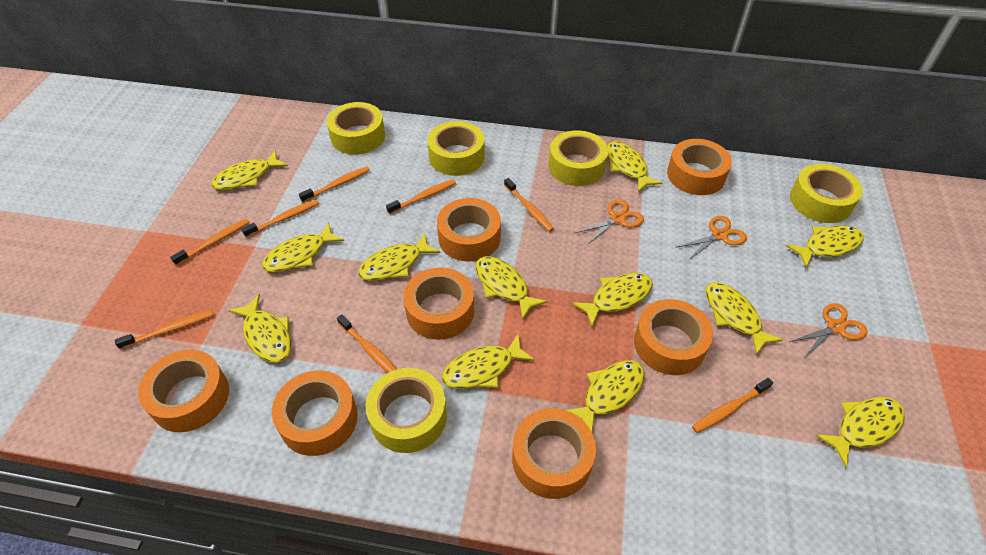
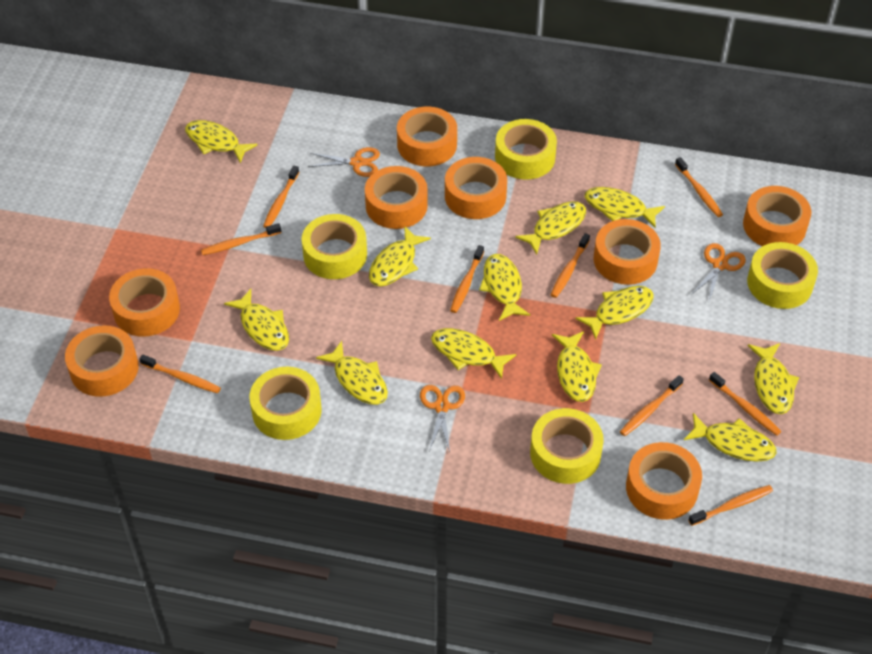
orange tape: [138,349,229,432] [272,370,358,456] [403,267,474,340] [437,198,501,262] [512,408,596,499] [634,299,713,375] [667,139,732,195] = 7 -> [65,325,139,397] [109,268,180,337] [365,166,428,229] [397,107,457,167] [445,157,507,219] [594,219,661,285] [626,442,702,520] [743,186,811,246] = 8
orange toothbrush: [115,310,214,350] [170,219,250,266] [241,199,319,238] [299,167,370,203] [337,314,397,373] [386,179,456,214] [504,178,554,232] [692,378,773,433] = 8 -> [140,355,221,393] [201,223,282,255] [263,166,299,228] [450,245,484,313] [551,233,590,298] [620,375,684,436] [675,157,723,217] [688,485,773,526] [709,372,781,436] = 9

